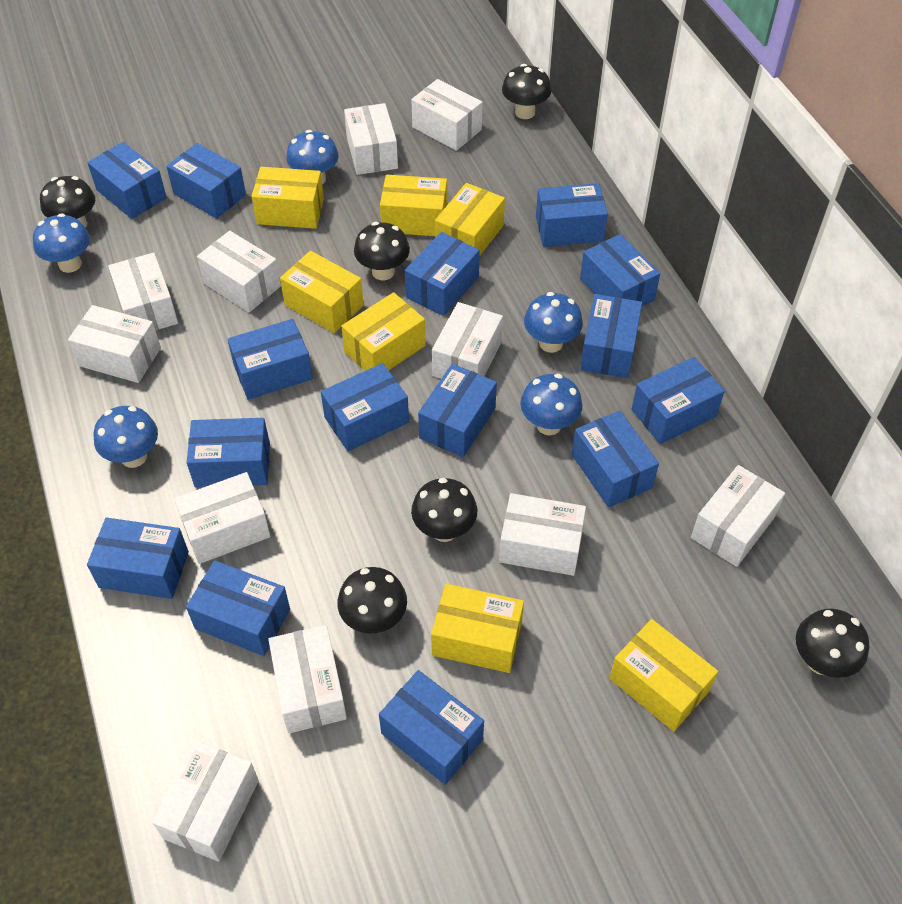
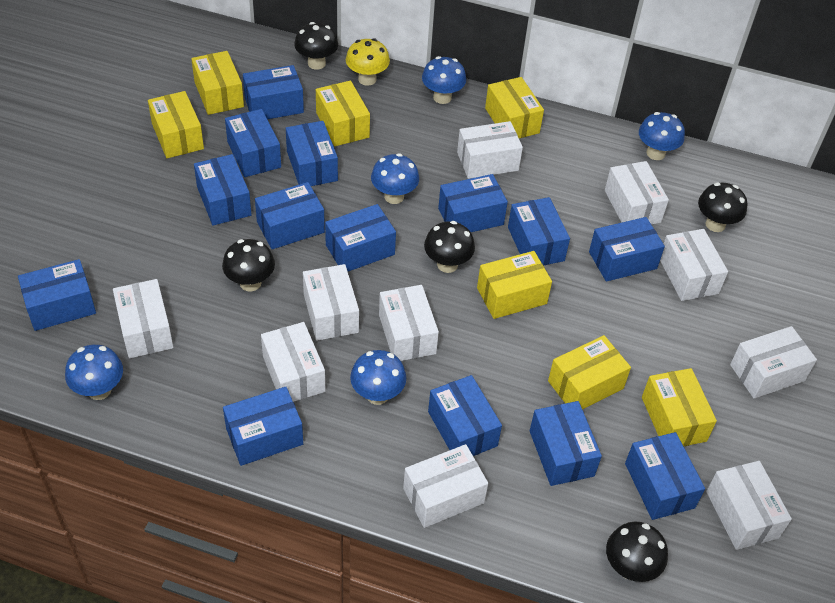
black mushroom: [40,176,95,228] [337,567,407,634] [354,222,410,280] [411,478,477,542] [502,64,551,119] [796,609,869,678] = 6 -> [222,239,275,292] [294,22,338,70] [424,221,475,273] [606,521,668,582] [698,182,747,232] = 5
blue box: [87,517,189,599] [88,142,167,219] [166,143,246,219] [186,560,290,656] [187,418,270,488] [227,319,313,400] [321,363,409,451] [379,670,484,785] [405,232,480,316] [418,364,497,457] [536,183,608,247] [572,411,659,508] [580,234,660,307] [580,294,642,378] [632,357,725,444] = 15 -> [18,259,96,331] [194,154,252,225] [223,387,303,466] [225,109,281,177] [243,65,304,119] [255,182,325,249] [286,121,338,186] [325,204,396,272] [428,375,502,456] [438,174,508,232] [508,197,570,266] [530,401,602,486] [589,217,665,282] [625,432,705,520] = 14
white box: [68,305,161,383] [108,253,178,331] [152,741,259,862] [174,472,270,564] [197,231,281,312] [268,625,347,733] [344,103,398,175] [411,79,482,151] [432,302,503,379] [499,493,586,576] [691,465,785,567] = 11 -> [113,279,174,358] [261,322,326,402] [303,264,359,341] [379,285,439,361] [403,444,488,528] [457,121,523,179] [605,161,669,225] [660,229,728,301] [706,461,792,550] [730,326,817,399] = 10
yellow mushroom: none = 0 -> [346,38,390,86] = 1

